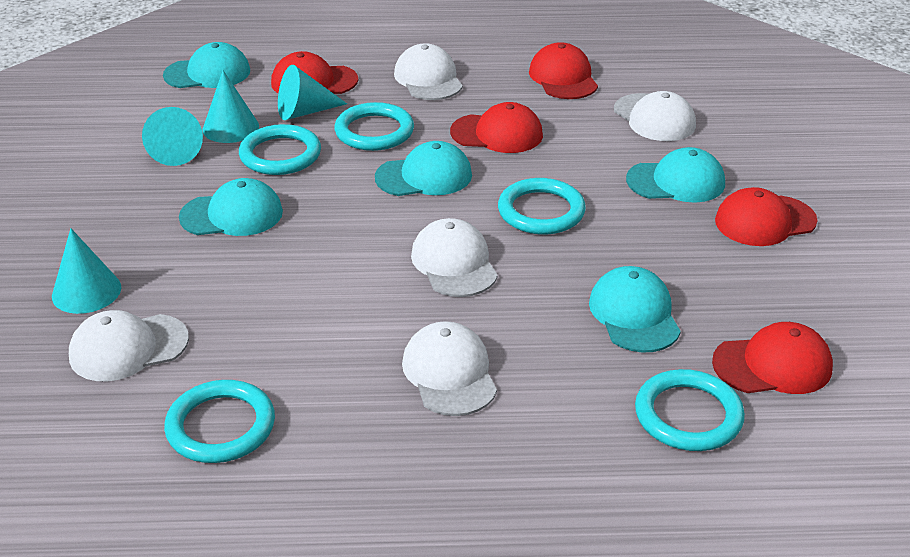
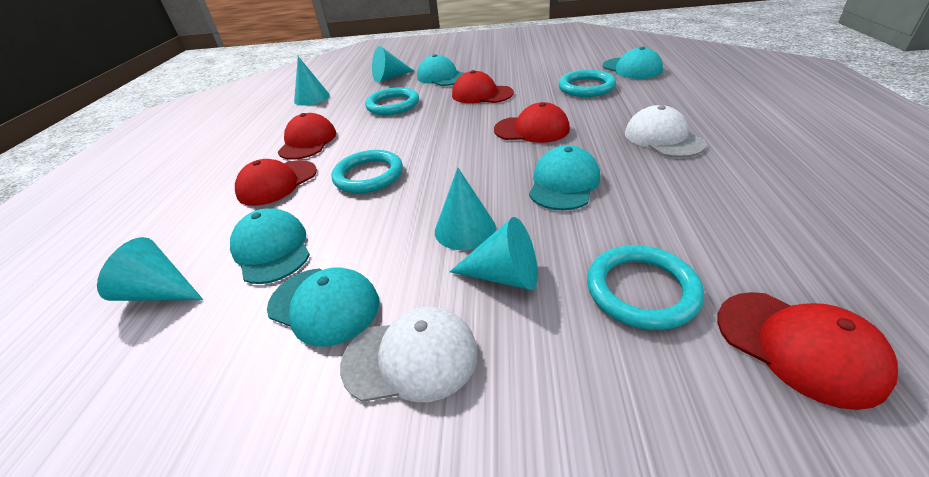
turquoise cone: [52,228,121,314] [142,107,203,166] [203,70,259,143] [278,65,347,120] = 4 -> [97,237,203,301] [294,56,330,106] [372,46,414,82] [435,168,496,250] [449,217,538,290] = 5
turquoise ring: [164,380,275,463] [239,124,321,175] [334,102,414,151] [498,178,586,235] [635,369,745,451] = 5 -> [332,150,403,193] [365,87,419,115] [558,70,616,97] [587,245,704,330] = 4
white cap: [69,310,189,381] [394,43,463,100] [402,321,497,416] [411,218,498,297] [614,91,696,141] = 5 -> [340,307,478,402] [625,105,707,158] = 2

